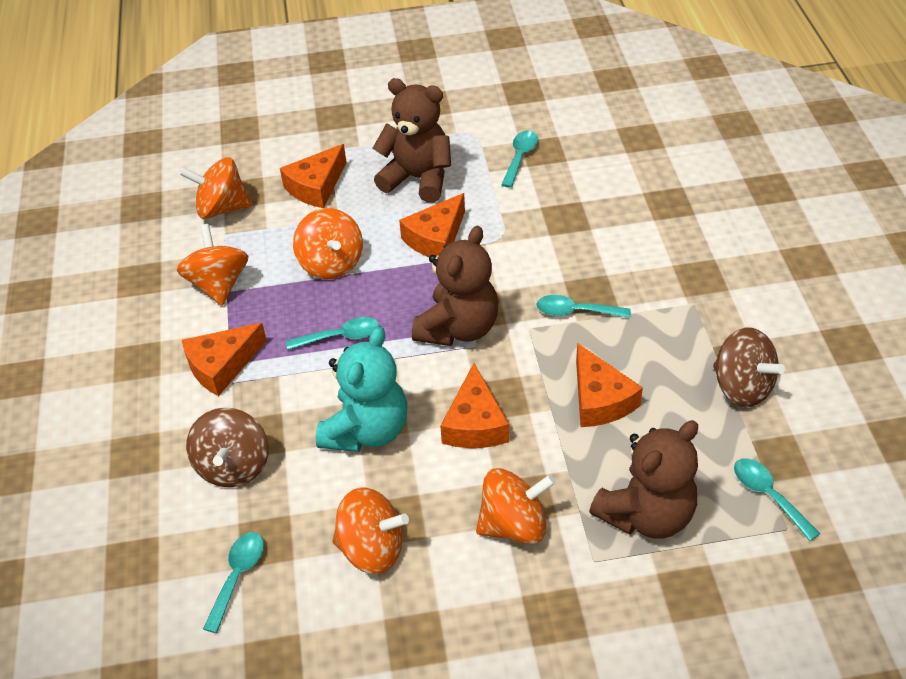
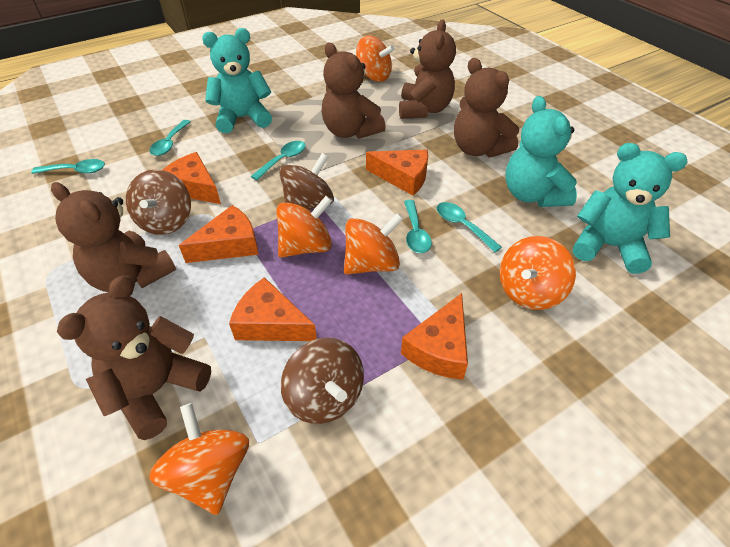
brown spinning top: [186,408,269,487] [713,328,785,407] = 2 -> [126,169,191,235] [279,153,334,210] [281,337,364,424] = 3
brown teddy bear: [372,78,451,203] [412,226,498,346] [589,420,698,539] = 3 -> [51,182,176,292] [57,275,211,440] [322,43,386,139] [399,19,456,119] [454,58,519,158] = 5
turquoise teddy bear: [316,327,407,452] = 1 -> [202,28,272,133] [505,96,577,207] [573,143,687,274] = 3

